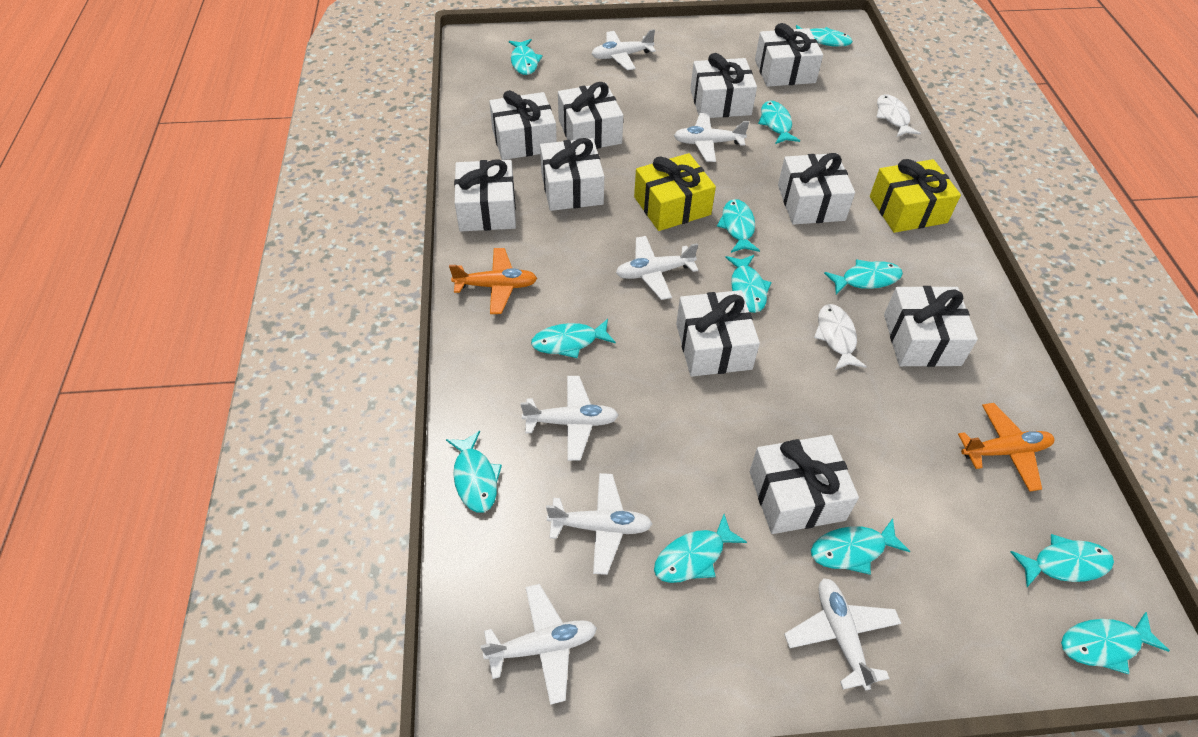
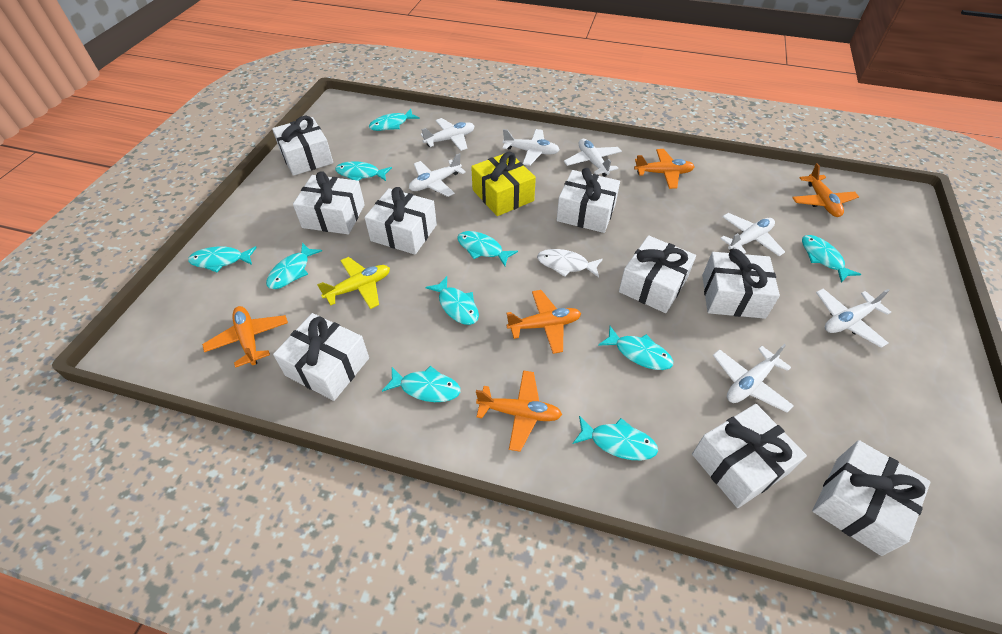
orange plane: [449,248,537,314] [958,403,1054,492] = 2 -> [202,306,288,368] [476,371,562,452] [506,290,581,354] [634,149,695,189] [792,163,859,217] = 5
turquoise fish: [446,431,502,513] [509,39,543,75] [531,319,616,358] [654,514,747,583] [717,199,760,253] [725,255,772,313] [758,101,800,144] [796,25,853,47] [811,518,910,575] [824,259,903,294] [1010,534,1114,587] [1061,612,1170,674] = 12 -> [188,246,257,272] [266,242,322,289] [335,161,392,181] [369,109,420,131] [382,366,460,402] [425,276,479,325] [457,231,518,266] [573,416,658,460] [598,326,673,370] [802,235,861,283] = 10
white fish: [814,304,867,370] [876,94,921,137] = 2 -> [537,249,603,277] = 1
white gift: [454,159,516,232] [489,90,557,160] [540,138,604,211] [558,82,623,149] [676,290,760,377] [690,53,757,118] [750,435,859,534] [755,23,823,87] [778,153,855,225] [884,286,978,367] = 10 -> [272,116,333,176] [273,313,369,401] [293,171,365,234] [365,187,437,255] [557,168,620,233] [619,235,696,313] [692,404,807,508] [702,249,780,319] [812,440,931,556] = 9
yellow gift: [634,153,716,231] [870,159,961,233] = 2 -> [471,152,536,216] = 1
yellow plane: none = 0 -> [317,257,390,309] = 1

